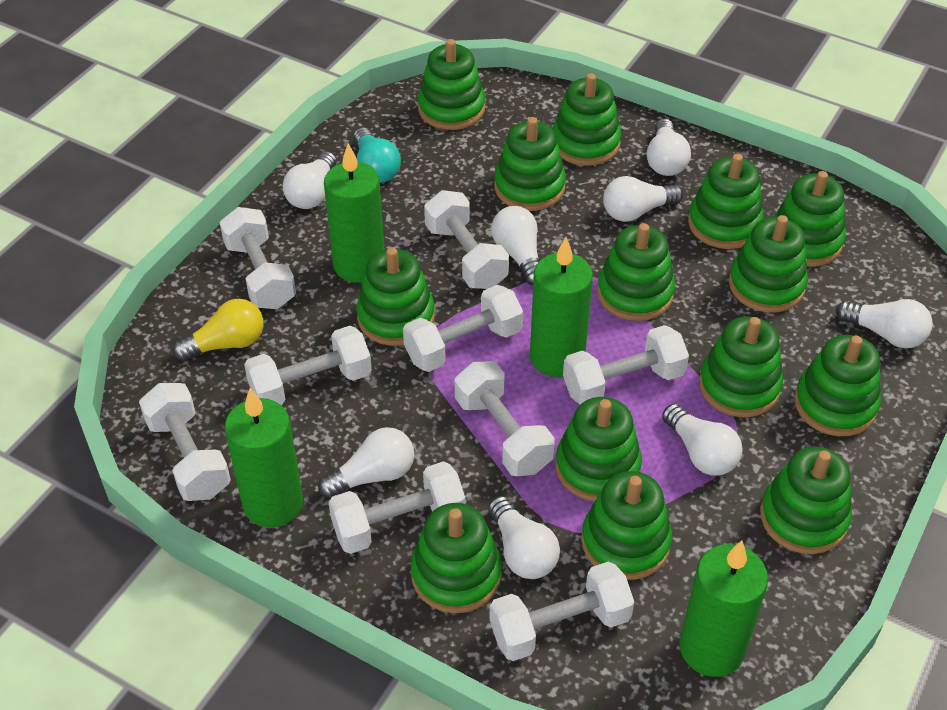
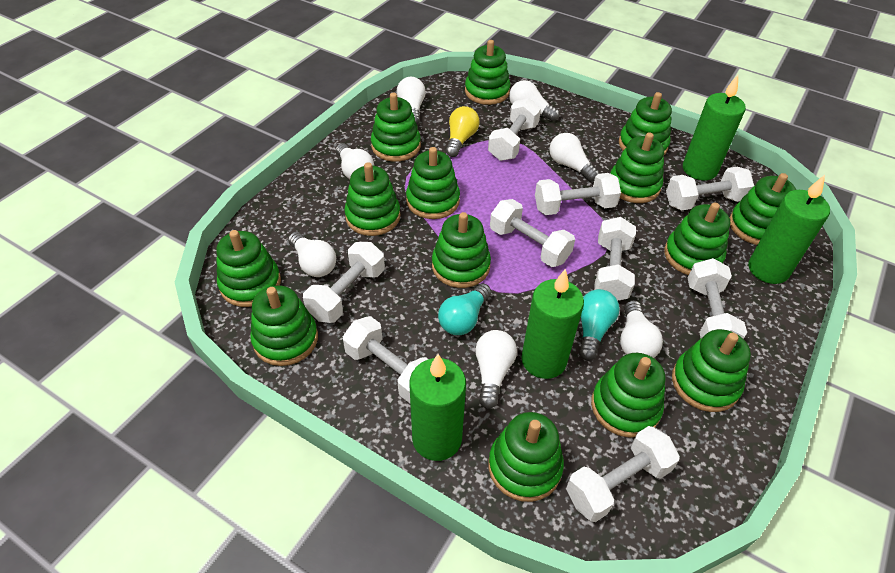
turquoise light bulb: [353,127,401,183] = 1 -> [438,283,491,335] [579,289,620,361] = 2
white light bulb: [283,151,337,209] [318,427,414,499] [488,496,560,579] [491,206,539,285] [603,176,683,222] [647,119,691,176] [662,404,743,476] [836,299,933,348] = 8 -> [288,232,336,277] [336,143,374,179] [397,77,426,125] [475,330,517,409] [509,80,559,121] [549,133,600,182] [620,300,663,358] = 7

